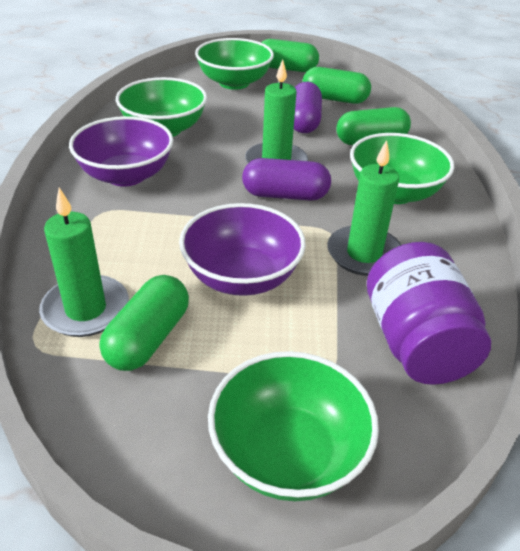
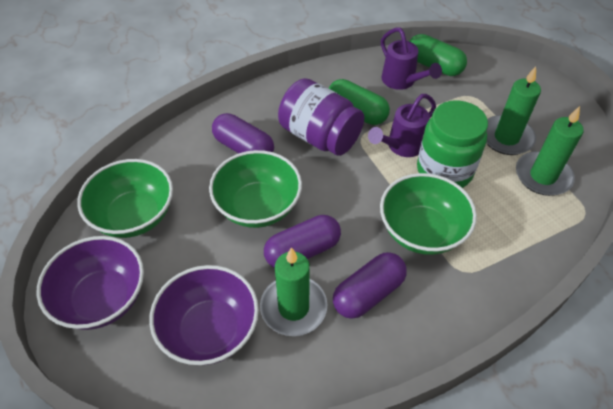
green bowl: [116,77,207,137] [195,38,274,90] [208,351,379,501] [350,133,454,204] = 4 -> [77,159,173,238] [209,150,302,228] [380,173,477,255] = 3
green capsule: [100,275,189,371] [261,39,319,72] [303,67,371,104] [336,107,411,145] = 4 -> [329,79,390,125] [410,34,467,76] = 2
green jar: none = 0 -> [417,100,488,188] = 1
purple capsule: [242,158,331,201] [294,82,322,133] = 2 -> [212,113,274,153] [264,215,341,268] [333,252,407,319] = 3
purple watering can: none = 0 -> [368,94,436,157] [381,27,442,90] = 2

